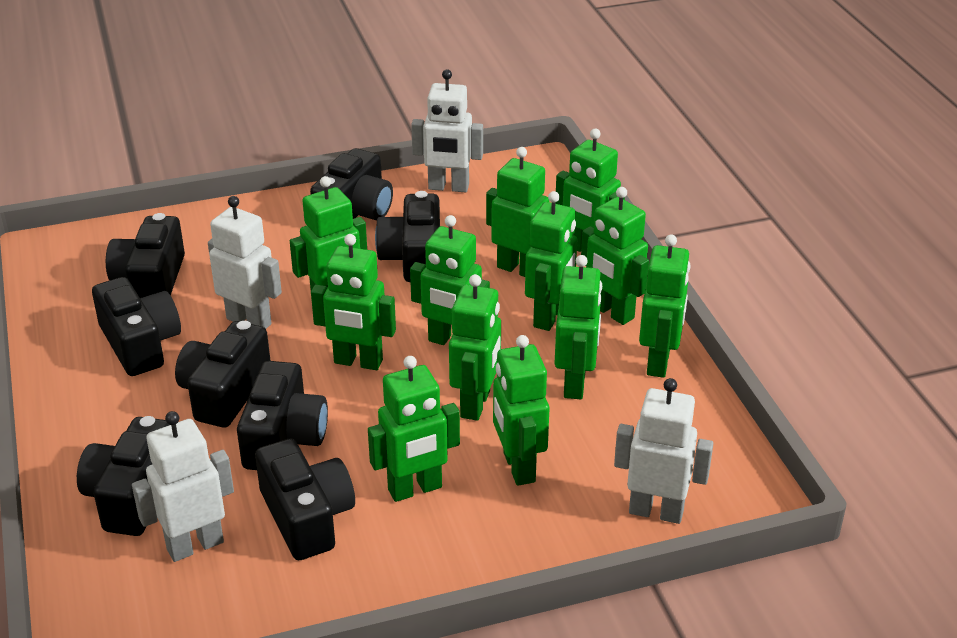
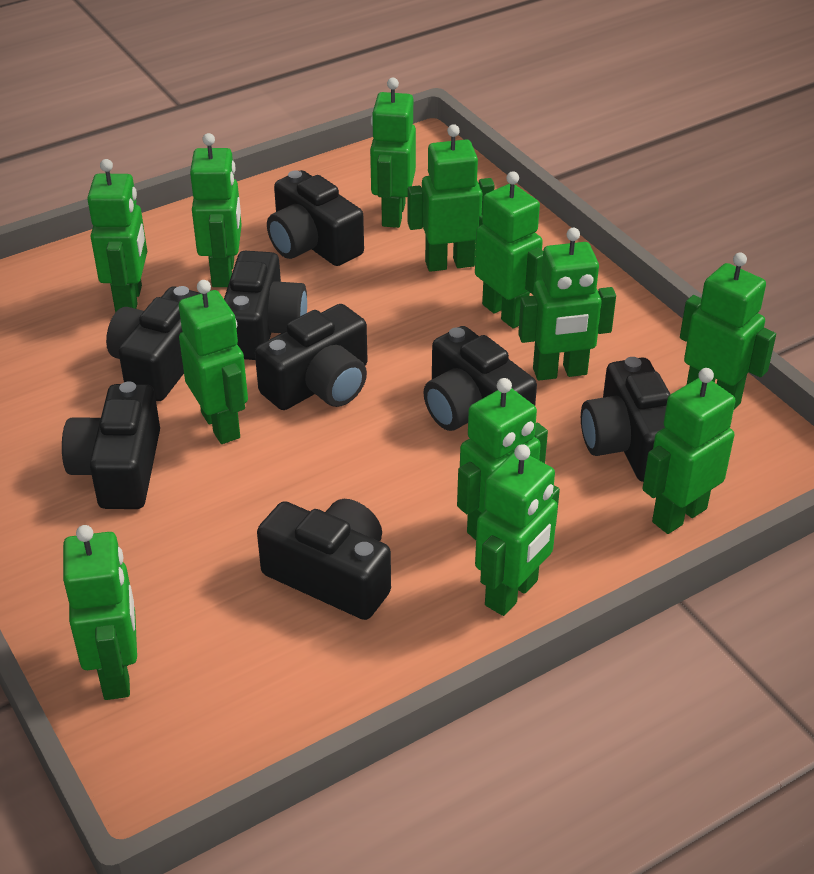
white robot: [132,411,234,562] [208,196,282,329] [411,69,483,192] [614,378,713,524] = 4 -> none = 0

